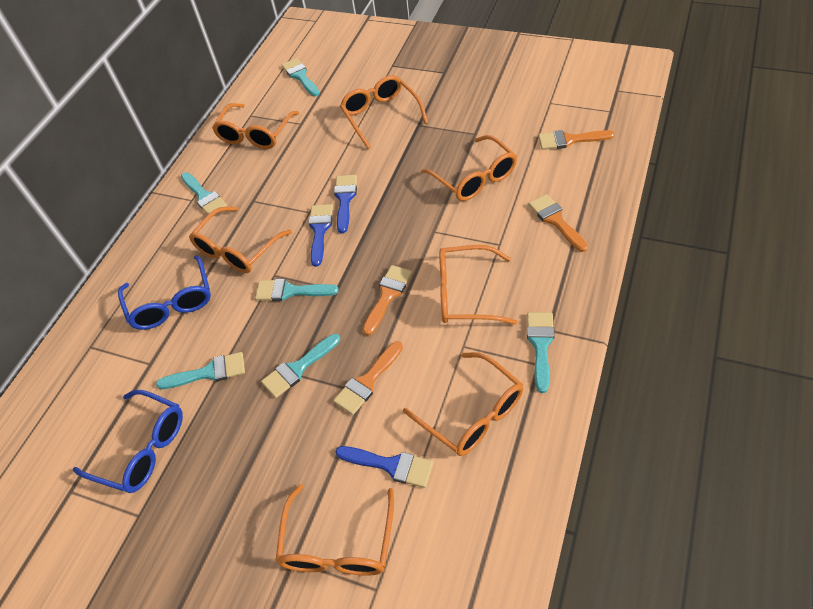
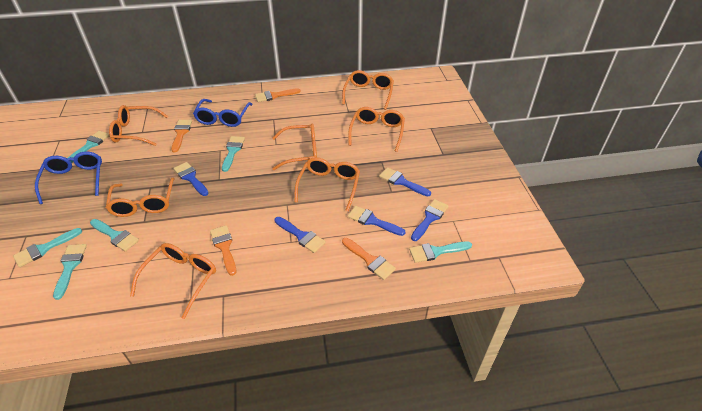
blue brush: [309,204,333,267] [334,175,357,233] [336,446,433,488] = 3 -> [173,162,209,196] [274,217,326,253] [348,206,405,236] [379,167,431,197] [411,199,449,241] = 5

